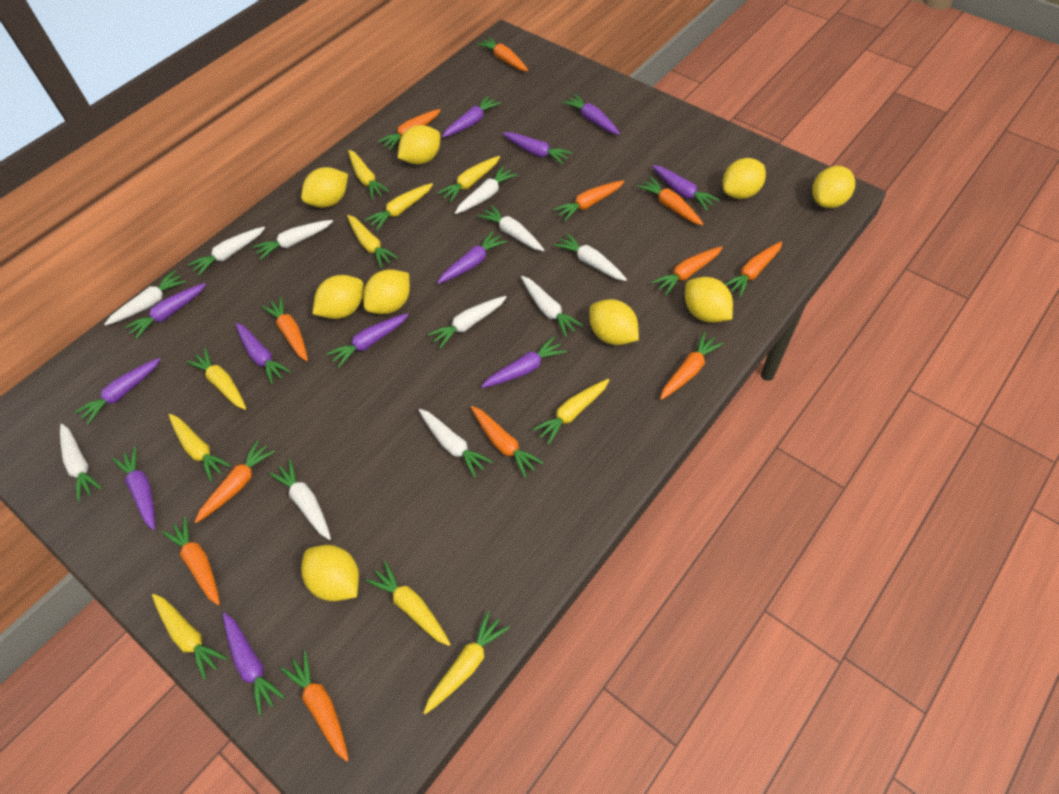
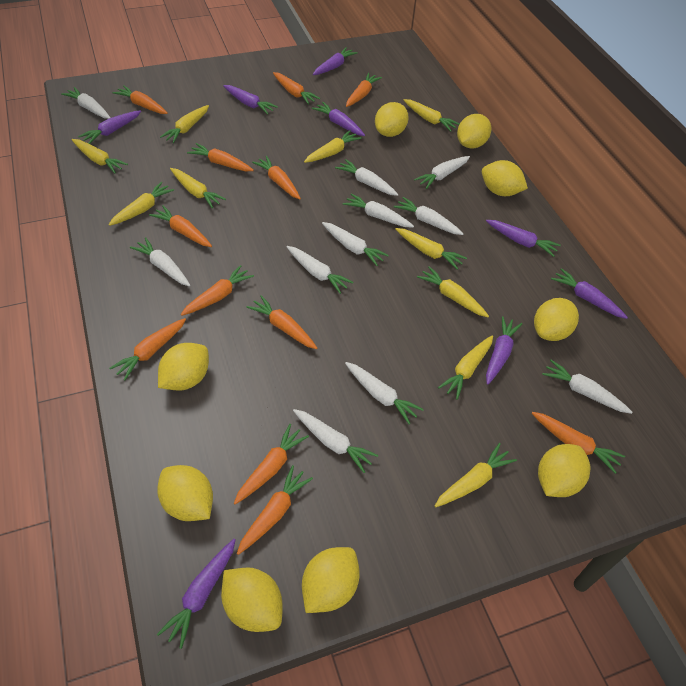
purple carrot: [75,358,161,425] [112,447,155,530] [125,283,206,339] [223,612,285,716] [235,323,291,385] [327,313,409,368] [437,231,507,284] [442,96,501,138] [481,337,566,388] [502,132,572,164] [562,94,620,135] [652,165,720,211] = 12 -> [78,110,141,144] [157,539,236,649] [223,85,278,115] [312,102,365,136] [313,47,358,75] [486,220,561,257] [486,316,522,385] [551,268,628,319] = 8

